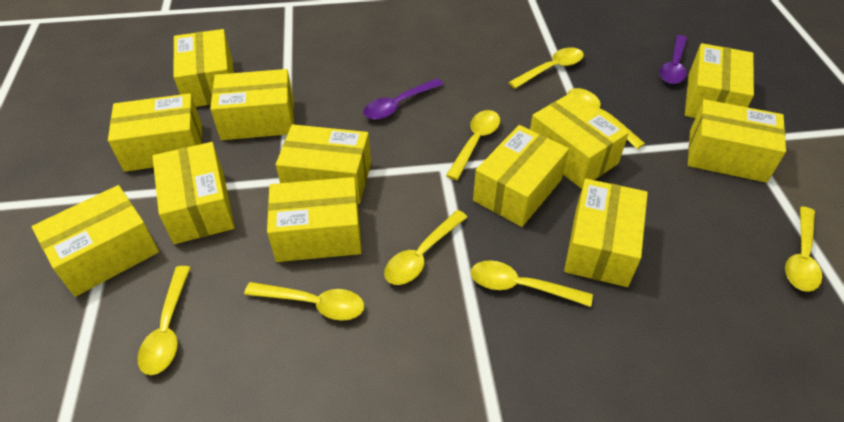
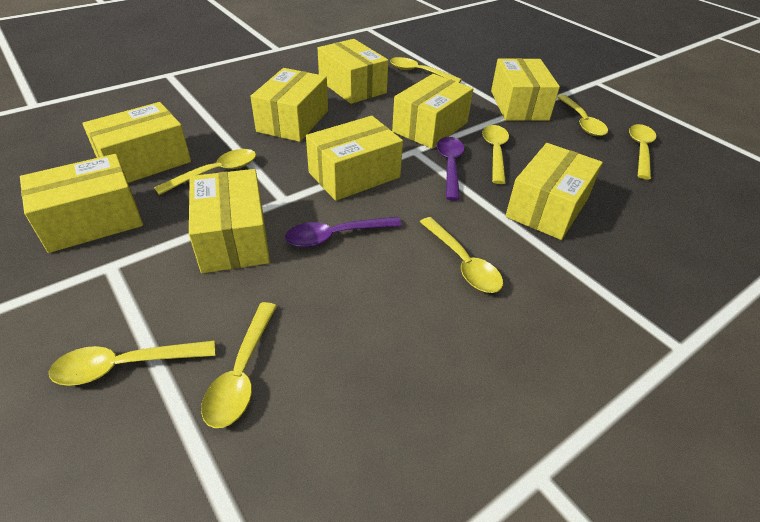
yellow box: [31,185,159,297] [108,93,202,172] [152,142,235,244] [174,29,234,107] [210,69,294,140] [267,177,362,262] [276,124,371,204] [473,125,569,227] [530,93,629,188] [564,179,648,287] [685,43,754,118] [688,99,786,183] = 12 -> [20,154,143,253] [82,102,191,183] [189,169,270,273] [250,68,328,142] [306,116,403,201] [318,39,388,104] [392,74,473,149] [491,58,560,121] [505,143,603,240] = 9

